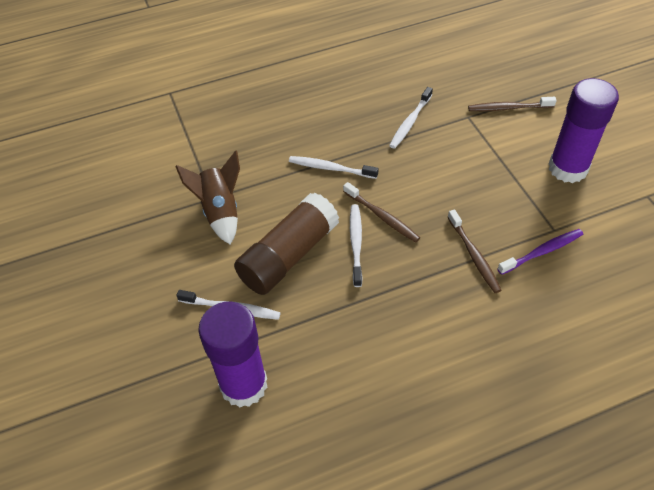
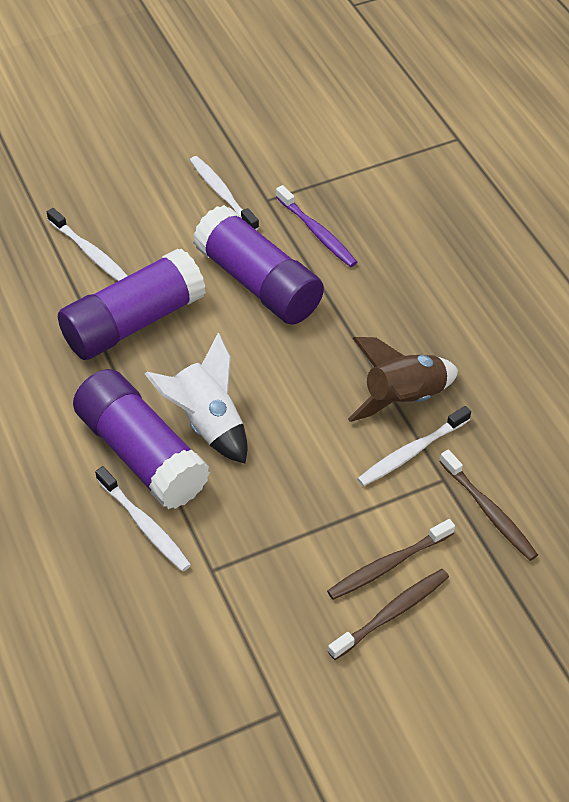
brown glue stick: [234,193,339,295] = 1 -> none = 0
purple glue stick: [198,302,267,408] [549,78,619,183] = 2 -> [58,248,206,360] [73,369,210,509] [193,205,324,325] = 3
white rocket: none = 0 -> [145,333,248,464] = 1

